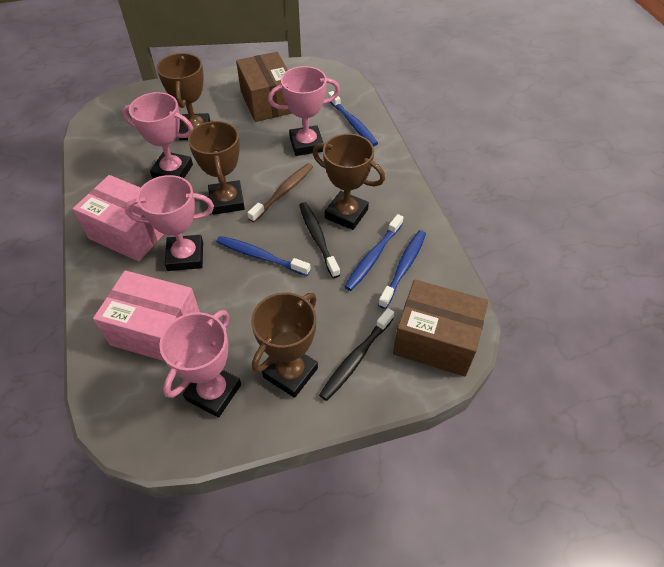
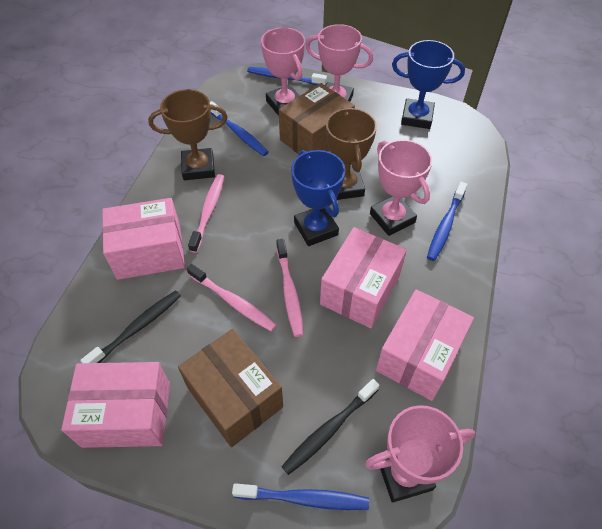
blue trophy: none = 0 -> [291,150,345,246] [392,40,465,129] = 2
brown toothbrush: [247,163,313,222] = 1 -> none = 0
brown trophy: [157,53,210,140] [188,121,245,215] [251,292,318,398] [313,133,385,230] = 4 -> [148,89,228,180] [326,107,377,200] = 2
pink box: [73,175,164,262] [93,270,200,361] = 2 -> [61,362,170,448] [102,198,185,280] [320,227,407,329] [376,289,474,401] = 4
pink toothbrush: none = 0 -> [187,264,277,332] [188,174,224,253] [276,239,303,337] = 3

